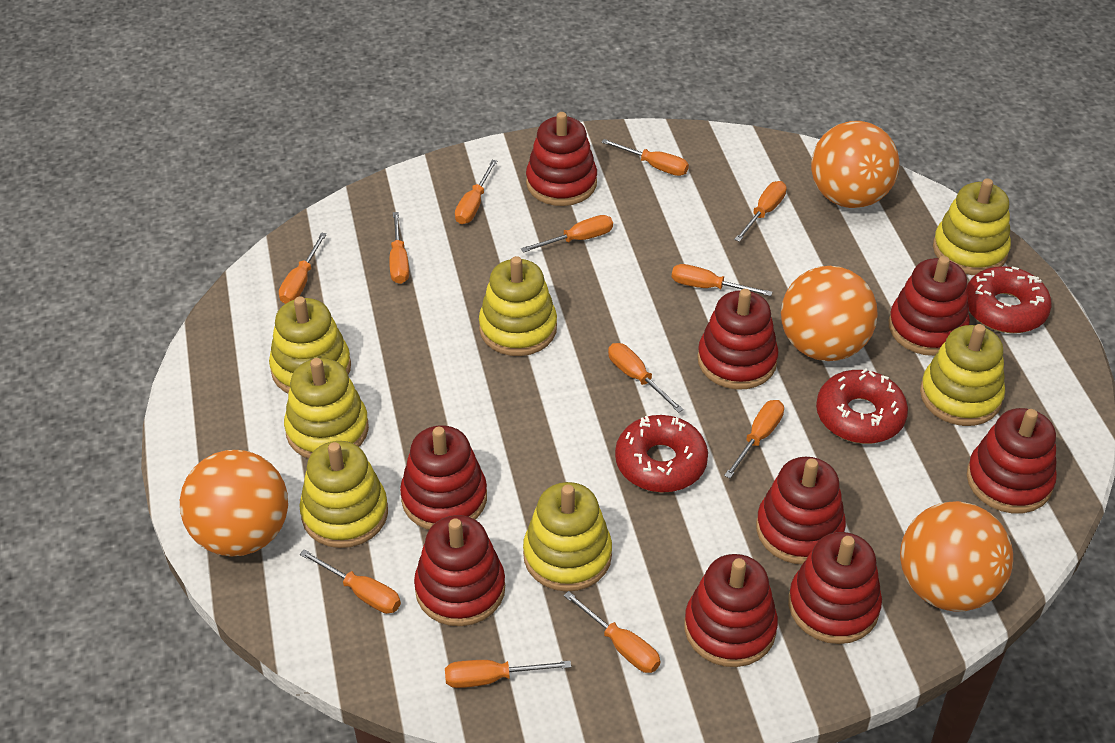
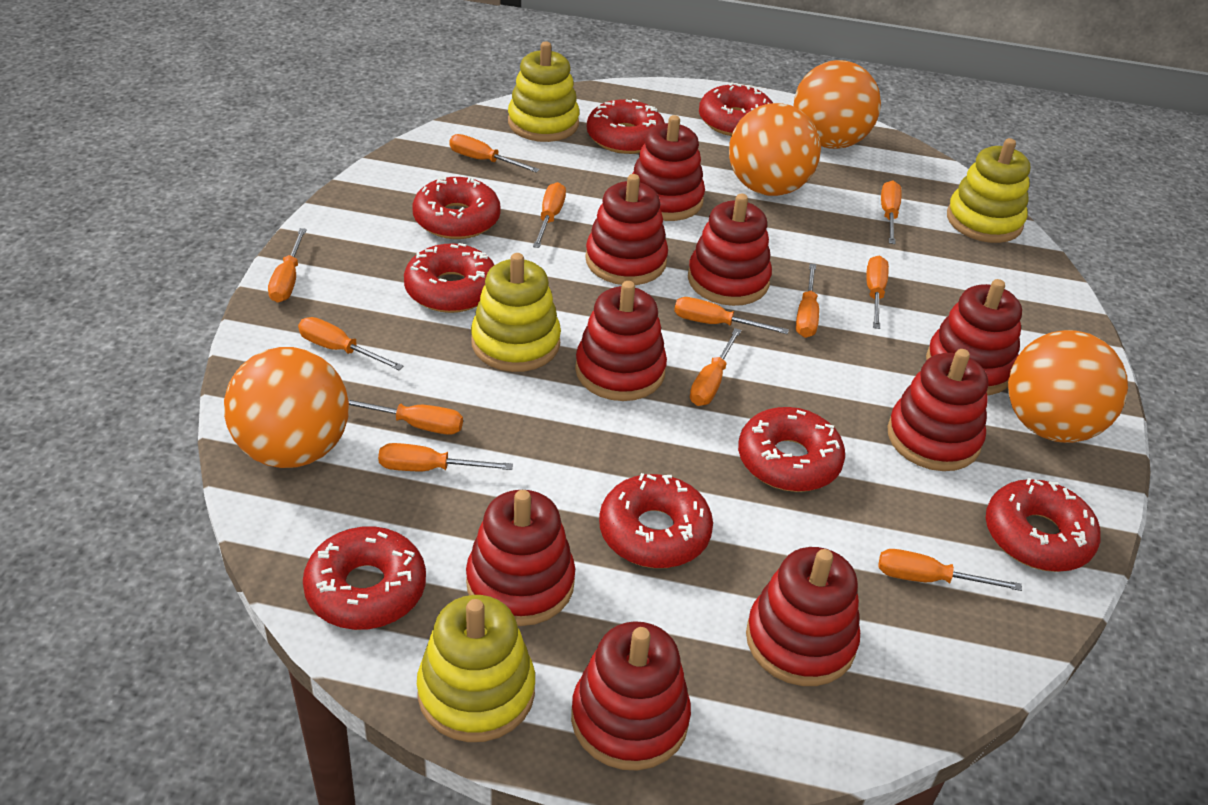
red donut: [615,415,708,493] [816,369,908,444] [967,266,1052,333] = 3 -> [303,526,426,630] [404,243,494,313] [412,176,501,239] [587,99,665,154] [599,473,713,568] [699,82,773,136] [738,407,845,492] [986,478,1101,572] = 8
yellow stacking toy: [269,296,351,393] [284,358,369,459] [299,441,388,548] [479,256,557,356] [523,482,612,592] [920,324,1005,426] [933,178,1011,275] = 7 -> [417,595,535,742] [471,253,561,372] [508,42,580,142] [947,138,1030,243] = 4

